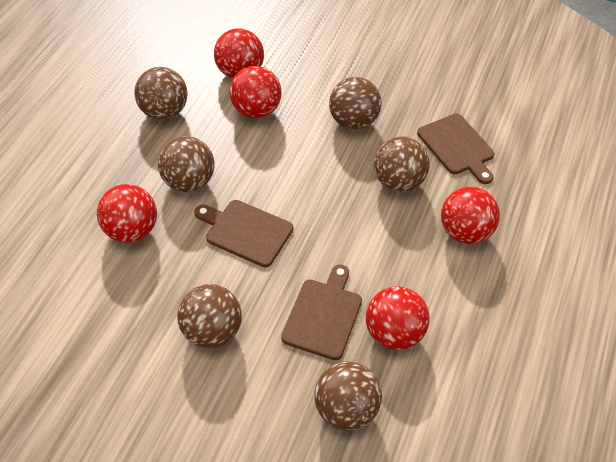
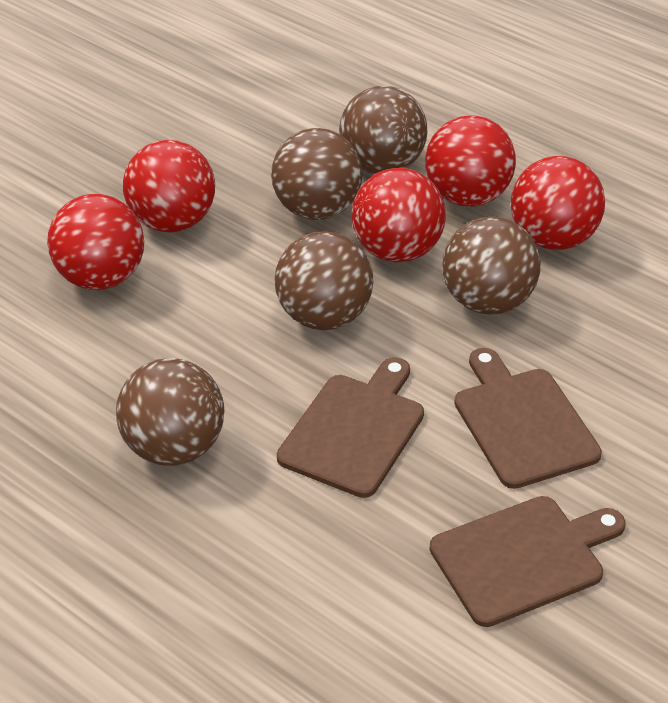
brown ball: [134,67,188,120] [158,136,214,192] [177,284,242,348] [314,361,382,431] [329,77,381,130] [374,136,430,192] = 6 -> [116,358,224,466] [271,128,363,220] [275,231,373,330] [339,86,427,174] [442,216,540,314] = 5

